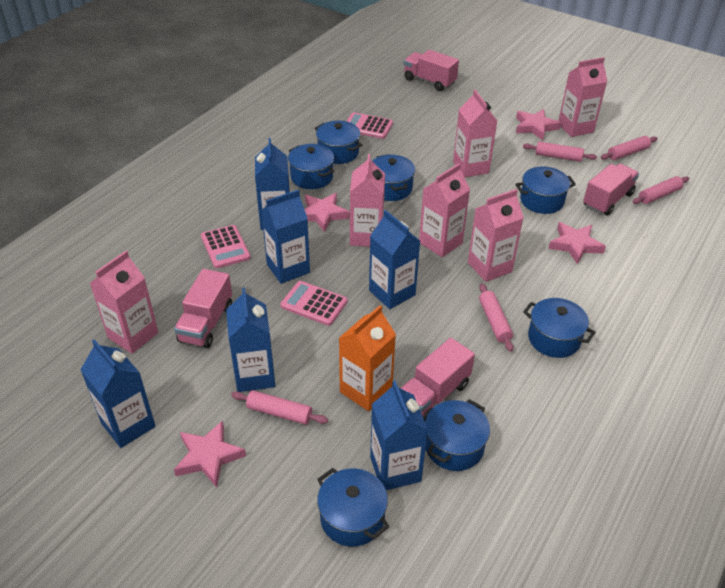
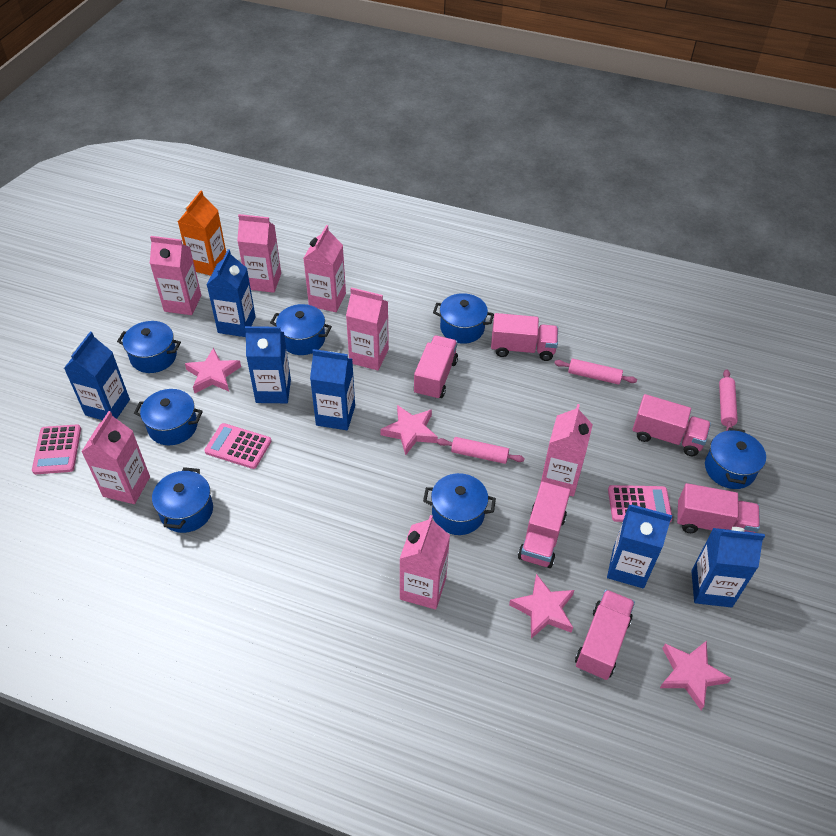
pink carton: [90,251,158,354] [350,154,385,247] [419,163,470,257] [453,90,497,177] [468,189,524,282] [558,57,607,137] = 6 -> [81,411,150,504] [150,236,201,315] [237,214,281,293] [304,225,346,312] [346,287,389,370] [399,515,450,610] [541,404,593,496] = 7
pink rolling pin: [231,390,328,425] [479,284,513,352] [523,142,597,162] [601,136,657,160] [632,176,689,204] = 5 -> [437,437,525,464] [554,359,637,385] [719,369,738,431] = 3
pink truck: [174,269,232,348] [401,338,475,421] [404,50,459,91] [583,164,639,216] = 4 -> [414,335,458,400] [491,313,558,361] [518,482,570,568] [575,590,635,680] [633,394,711,456] [677,483,760,533] = 6

